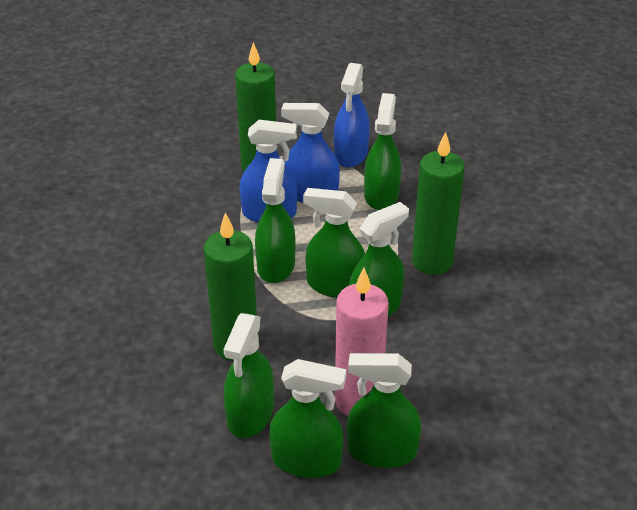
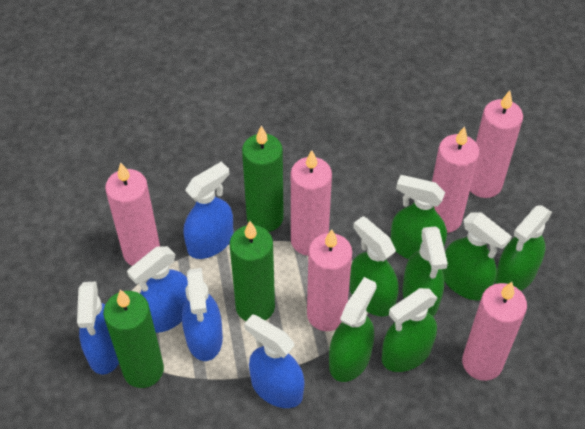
blue spray bottle: [240,120,297,223] [281,103,340,203] [334,63,370,168] = 3 -> [77,281,119,375] [127,246,188,333] [182,268,223,361] [183,162,234,259] [244,314,305,408] = 5
pink candle: [335,268,389,416] = 1 -> [105,162,160,266] [291,150,332,256] [307,229,352,331] [432,126,479,233] [462,282,527,381] [470,91,523,198] = 6

